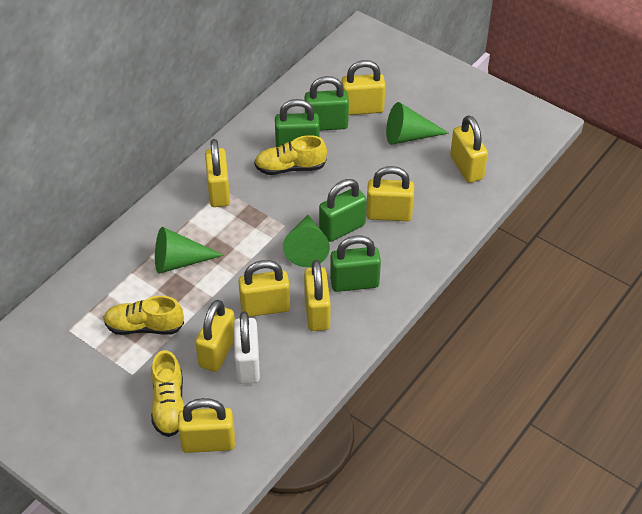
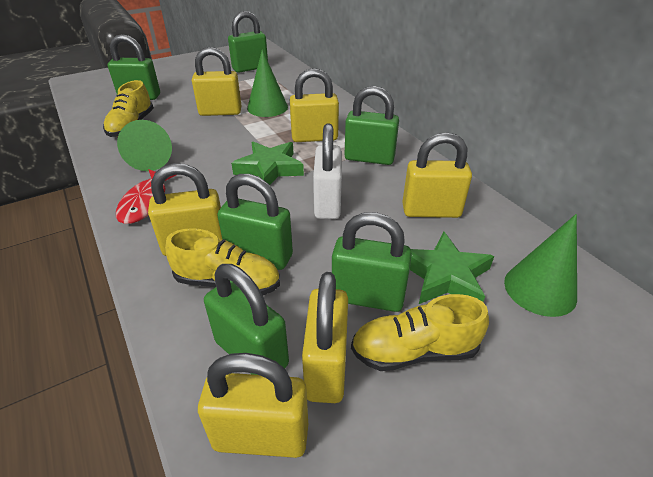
green padlock: [275,99,319,147] [304,76,349,131] [319,179,367,242] [330,235,381,292] = 4 -> [108,34,160,100] [204,264,289,375] [217,174,293,270] [228,11,268,73] [332,212,412,312] [344,86,399,165] = 6
green star: none = 0 -> [231,142,304,185] [410,232,494,304] = 2
red fish: none = 0 -> [116,169,176,224] = 1
yellow padlock: [178,398,235,453] [195,300,235,372] [205,139,230,207] [238,260,290,317] [304,260,331,331] [341,60,386,115] [366,166,414,221] [450,115,488,183] = 8 -> [148,163,222,256] [192,47,242,116] [198,353,308,458] [290,68,339,142] [302,272,348,403] [402,132,472,218] = 6

